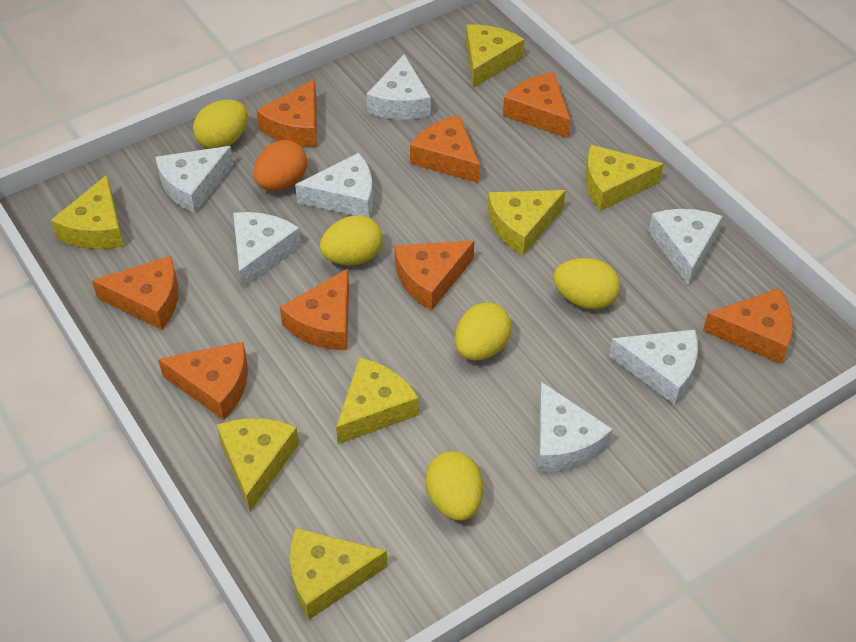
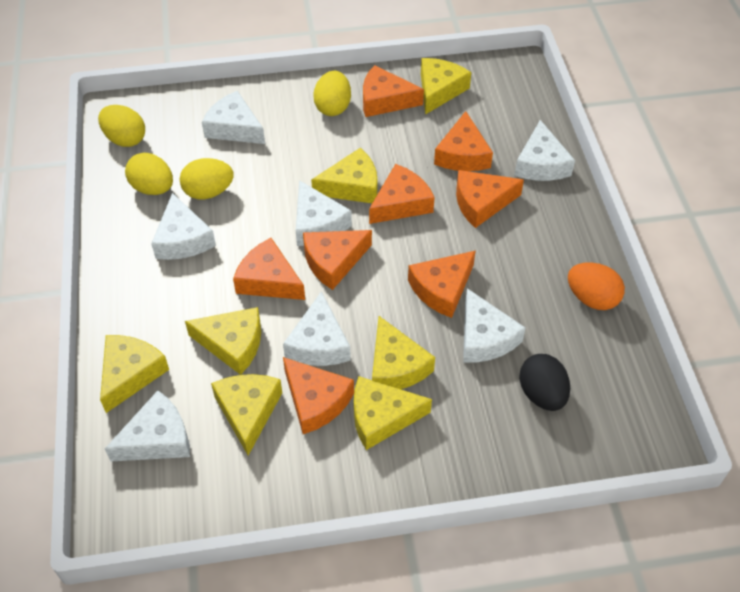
black egg: none = 0 -> [519,354,570,411] = 1
yellow egg: [193,100,248,149] [320,216,383,265] [426,451,483,521] [455,302,512,361] [553,258,620,310] = 5 -> [98,105,145,147] [125,153,173,195] [180,158,234,199] [313,71,351,116] = 4

